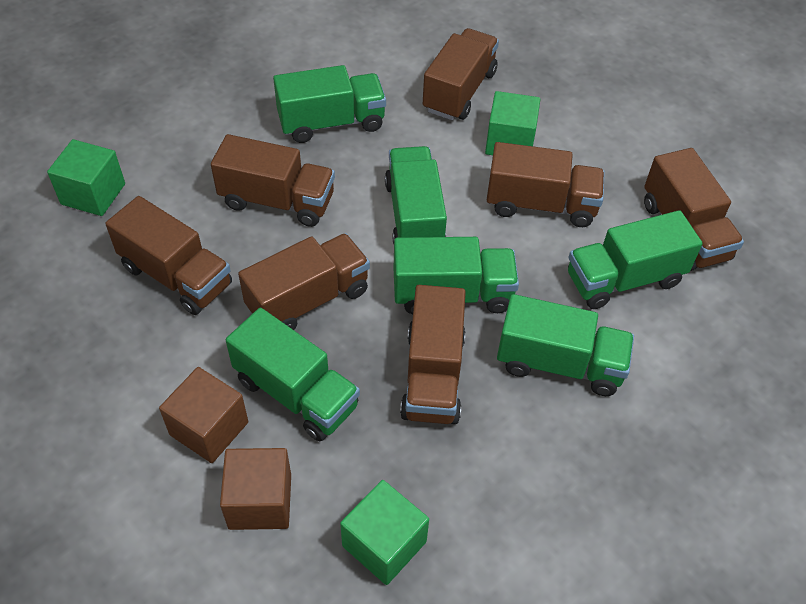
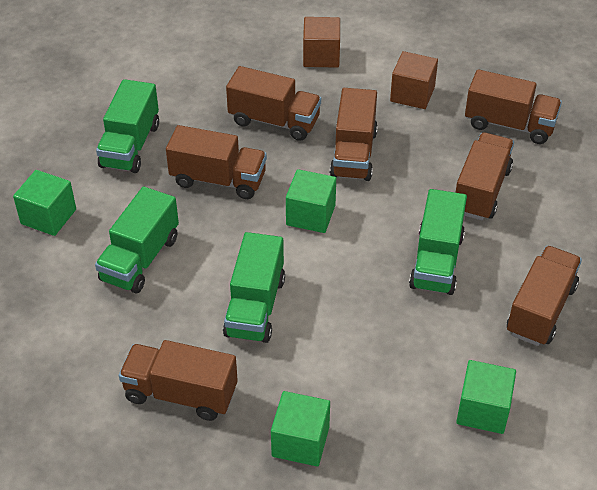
green cube: [47,139,125,216] [340,480,429,585] [485,91,541,155] = 3 -> [13,170,76,236] [271,391,330,466] [286,169,336,233] [456,360,516,434] = 4
green truck: [226,308,360,441] [273,65,386,143] [385,146,447,244] [394,237,519,314] [497,294,634,396] [568,210,703,309] = 6 -> [95,187,179,294] [96,79,159,173] [223,232,285,343] [409,189,467,295] = 4

